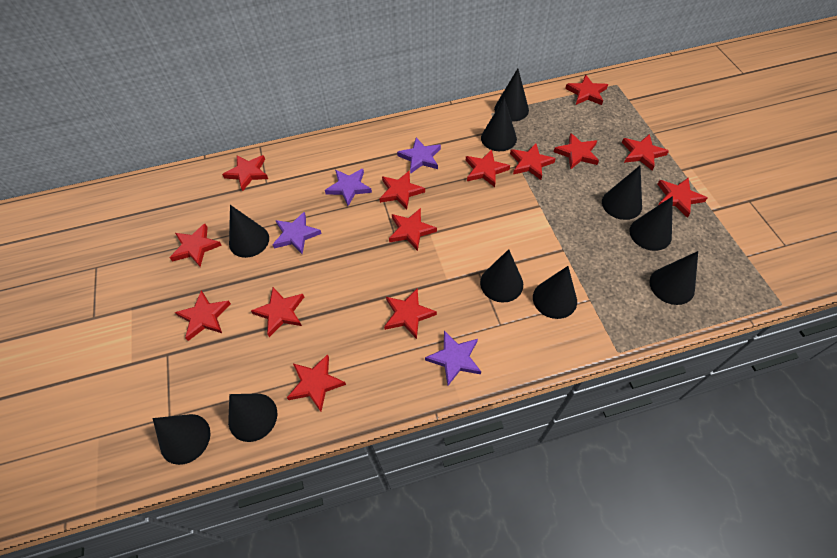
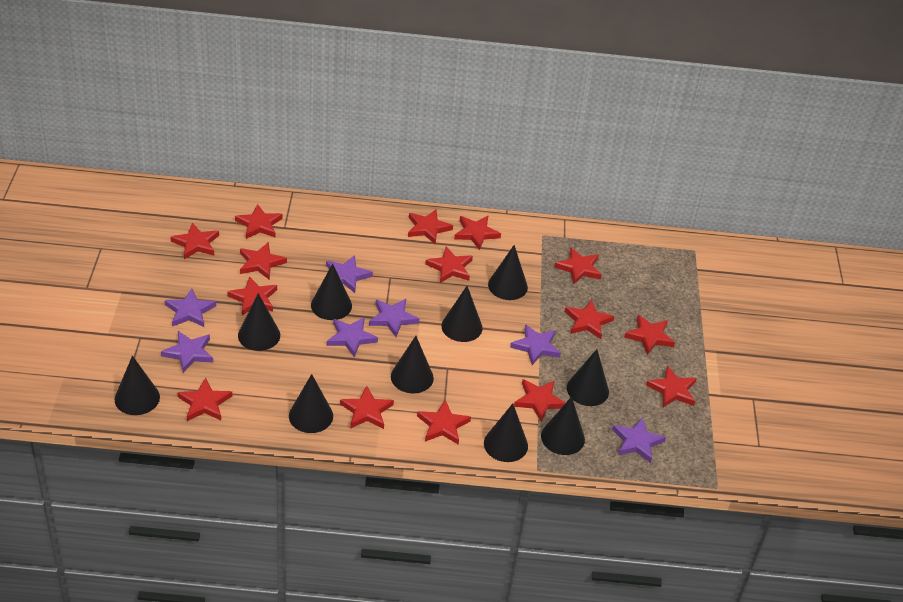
purple star: [272,212,322,254] [325,169,372,206] [397,138,441,174] [425,331,481,386] = 4 -> [161,331,213,373] [165,289,216,327] [326,255,373,293] [327,317,378,358] [369,299,419,337] [510,324,561,365] [612,417,666,463] = 7
red star: [170,224,222,267] [175,291,231,341] [222,155,268,191] [251,287,304,337] [287,354,346,412] [379,171,425,210] [384,288,437,339] [389,208,437,251] [466,150,510,187] [510,143,556,180] [554,133,599,170] [565,75,608,105] [622,134,669,171] [657,178,707,218] = 14 -> [170,223,219,259] [177,377,232,421] [227,276,277,315] [235,204,283,239] [240,242,287,280] [340,386,394,429] [408,209,453,244] [417,400,471,445] [425,247,473,283] [454,216,501,250] [514,379,566,422] [555,247,602,285] [565,300,614,339] [624,315,675,355] [646,366,697,407] = 15

